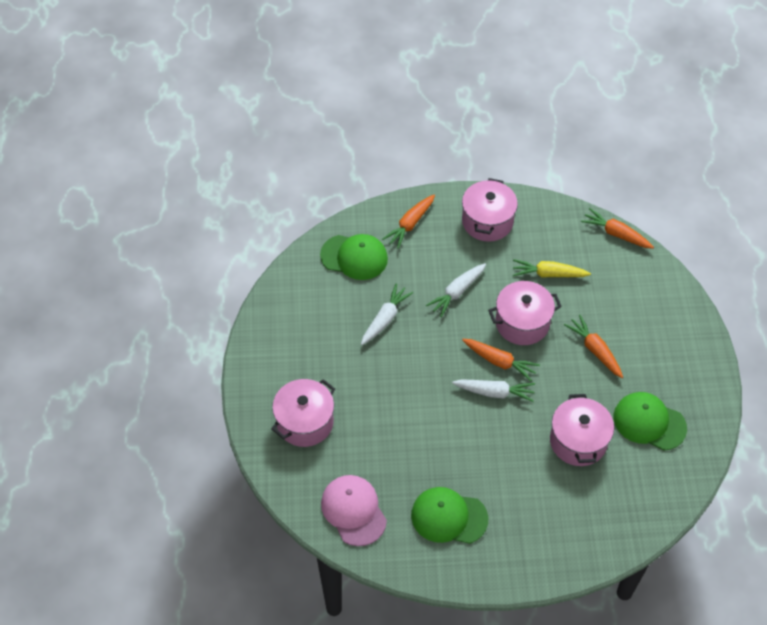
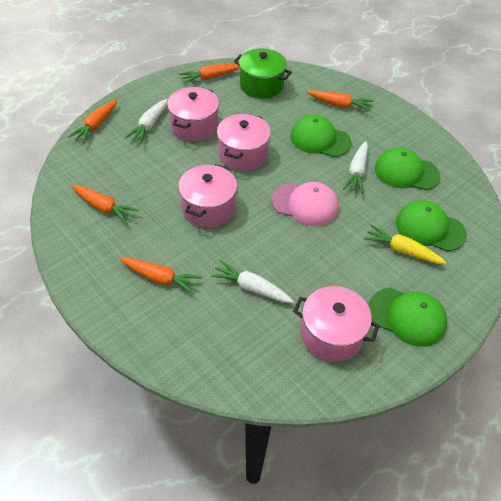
green cap: [320,234,388,280] [411,487,488,544] [613,392,687,450] = 3 -> [290,115,352,157] [368,288,448,347] [375,147,441,190] [396,200,467,252] = 4
green pot: none = 0 -> [234,48,292,99] = 1
orange carrot: [382,195,435,249] [462,339,540,381] [564,315,623,378] [581,208,654,249] = 4 -> [68,99,117,143] [71,185,139,224] [120,258,202,295] [179,64,240,84] [307,90,374,111] = 5

